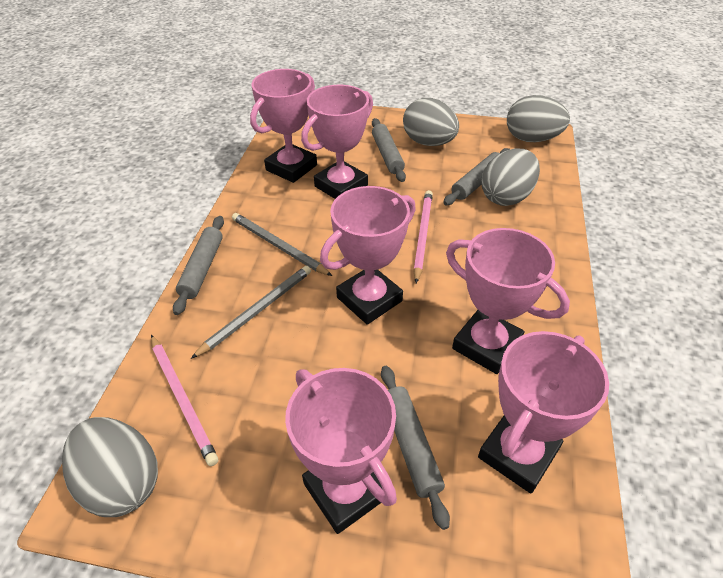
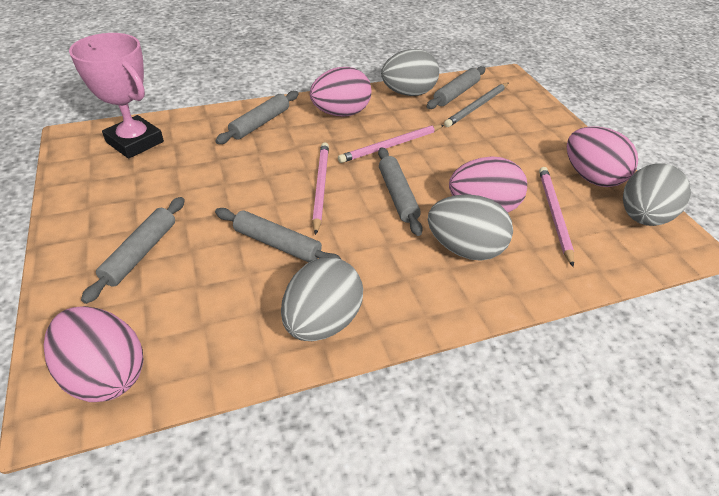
grey pencil: [191,266,311,359] [232,213,332,276] = 2 -> [444,83,508,127] = 1
grey rolling pin: [173,216,224,315] [372,118,406,182] [381,366,450,530] [443,148,510,205] = 4 -> [81,197,185,304] [215,91,299,144] [215,208,342,262] [378,147,423,236] [427,66,485,109] = 5
pink egg: none = 0 -> [44,306,143,402] [310,67,371,117] [449,156,527,212] [567,126,638,187] = 4
pink pencil: [151,335,218,466] [413,190,433,283] = 2 -> [312,142,329,235] [338,125,444,163] [539,167,574,267] = 3
pink trophy: [250,69,317,183] [285,368,397,534] [301,85,373,199] [320,186,416,325] [446,228,570,374] [478,331,609,493] = 6 -> [69,33,164,159] = 1

